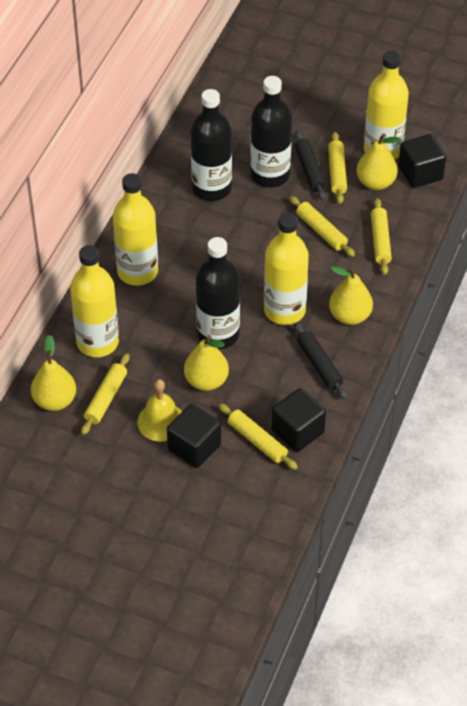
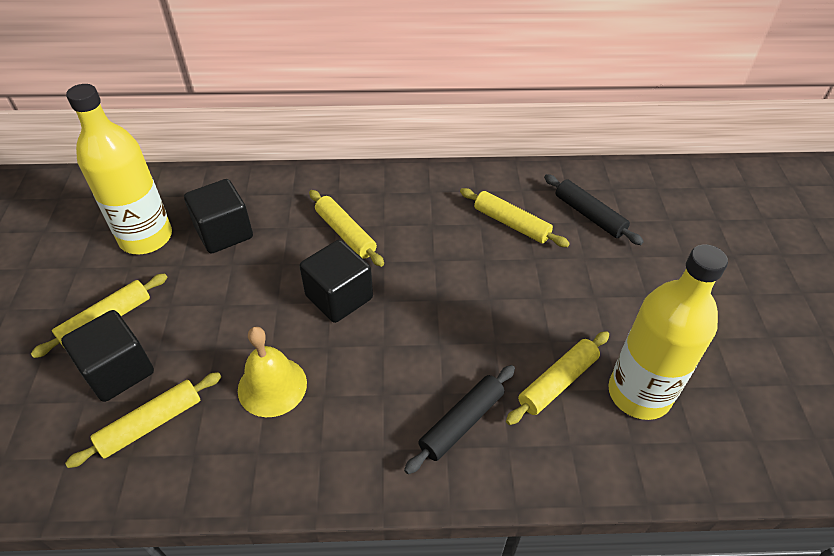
black bottle: [191,89,232,201] [196,237,240,349] [250,76,292,188] = 3 -> none = 0
yellow bottle: [70,245,119,357] [113,173,158,286] [264,213,309,325] [364,50,409,160] = 4 -> [66,84,172,254] [608,244,728,420] = 2
yellow pear: [31,335,76,411] [184,335,229,391] [329,266,373,325] [356,133,401,190] = 4 -> none = 0

